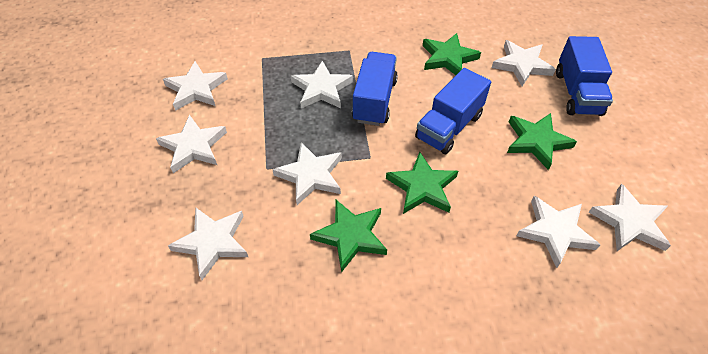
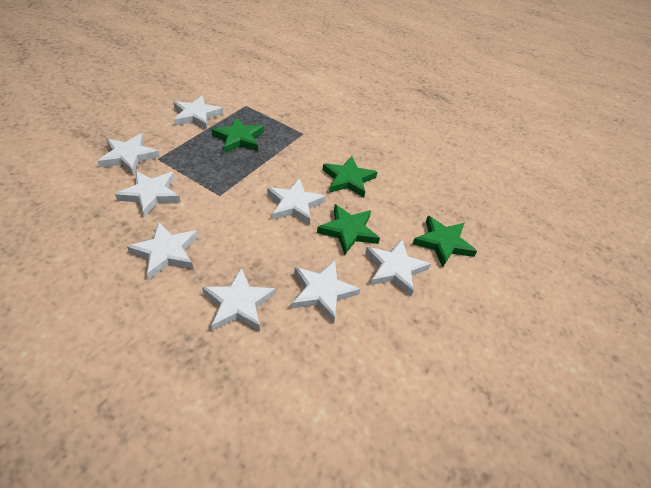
blue truck: [352,52,398,126] [415,68,491,154] [556,36,613,116] = 3 -> none = 0

